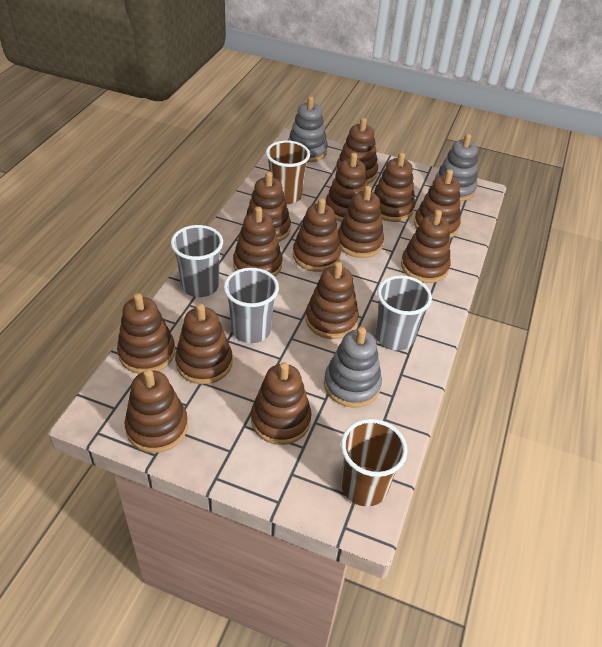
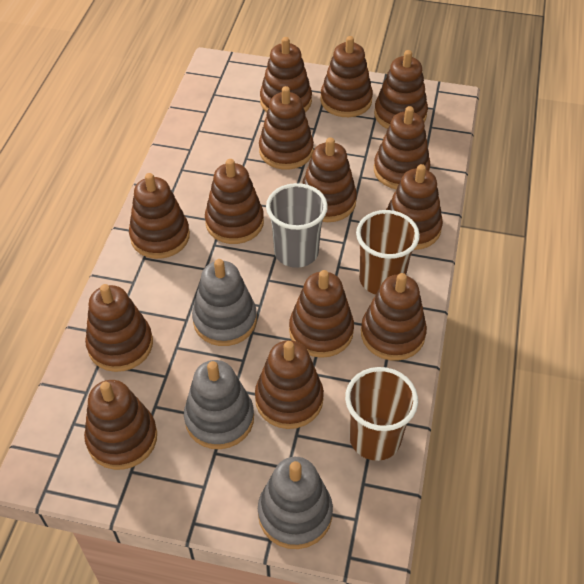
grey cup: [171,225,223,297] [224,268,279,343] [375,275,432,350] = 3 -> [266,183,328,268] = 1

